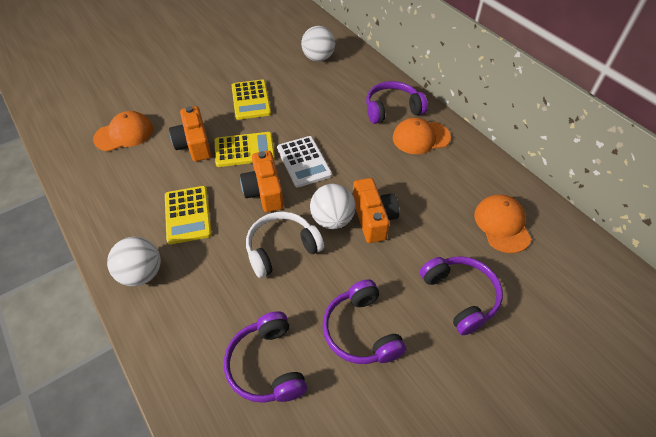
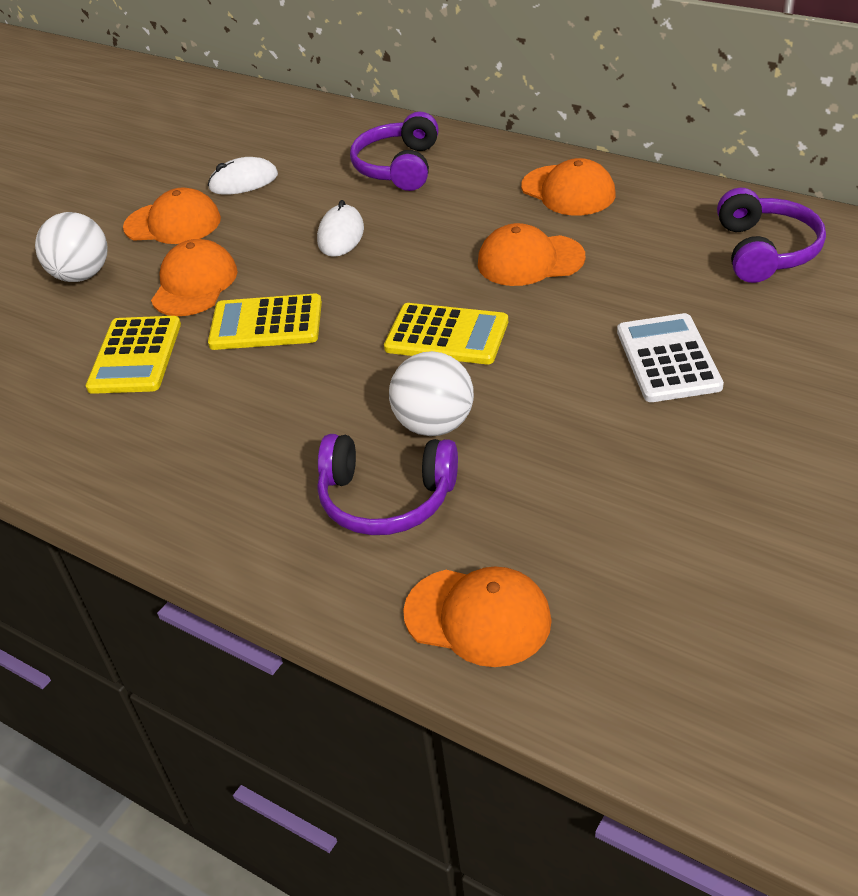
orange camera: [169,106,211,161] [240,151,284,212] [353,178,399,243] = 3 -> none = 0
orange cap: [93,111,153,151] [393,117,451,154] [474,194,531,253] = 3 -> [123,188,221,244] [151,239,238,316] [403,566,552,667] [478,223,585,286] [521,158,616,215] = 5
purple headphones: [224,311,307,403] [323,279,406,364] [366,81,428,124] [420,256,503,335] = 4 -> [318,434,458,535] [350,112,439,191] [717,188,826,283] = 3
white ball: [107,237,161,286] [301,26,335,62] [310,184,356,229] = 3 -> [35,212,108,282] [389,351,474,436] = 2
white headphones: [246,212,324,278] = 1 -> none = 0
white mouse: none = 0 -> [208,157,278,195] [317,200,364,257] = 2

